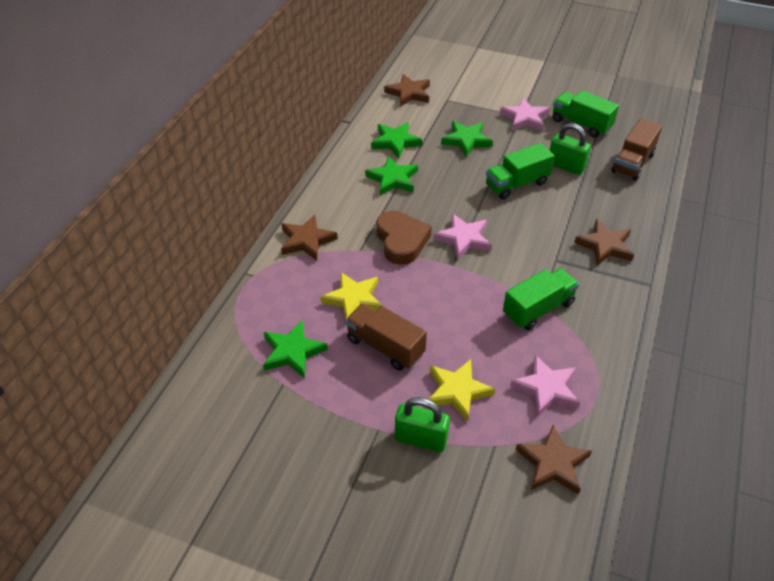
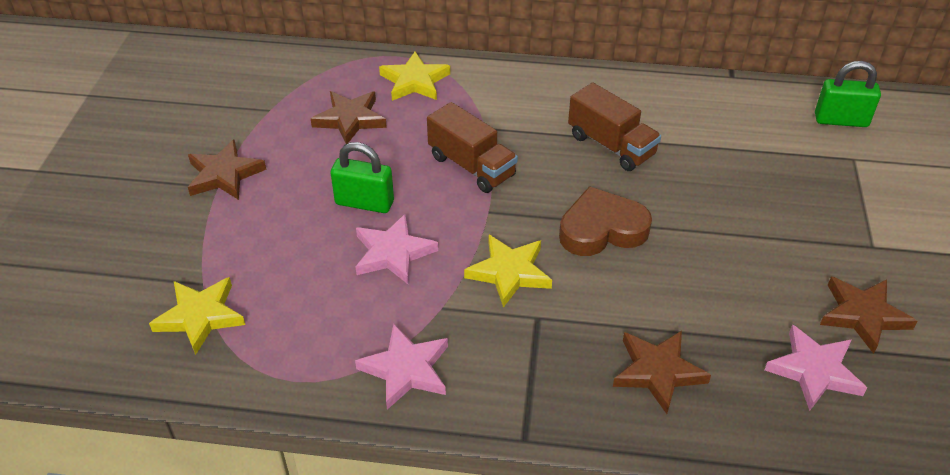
green star: [263,321,328,378] [365,156,418,196] [371,122,422,158] [441,121,493,157] = 4 -> none = 0
green truck: [486,143,555,199] [503,268,579,331] [553,90,619,138] = 3 -> none = 0
yellow star: [321,272,383,319] [429,359,495,422] = 2 -> [149,277,245,355] [379,52,450,101] [464,235,552,308] = 3

